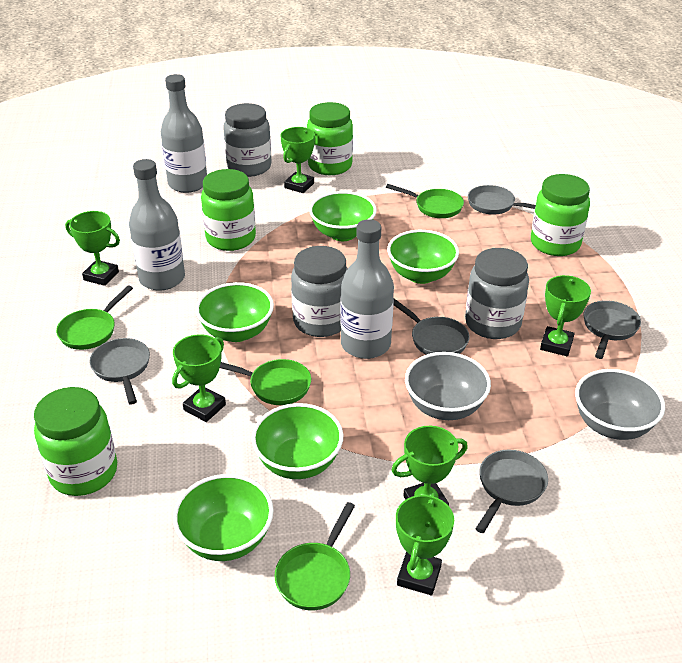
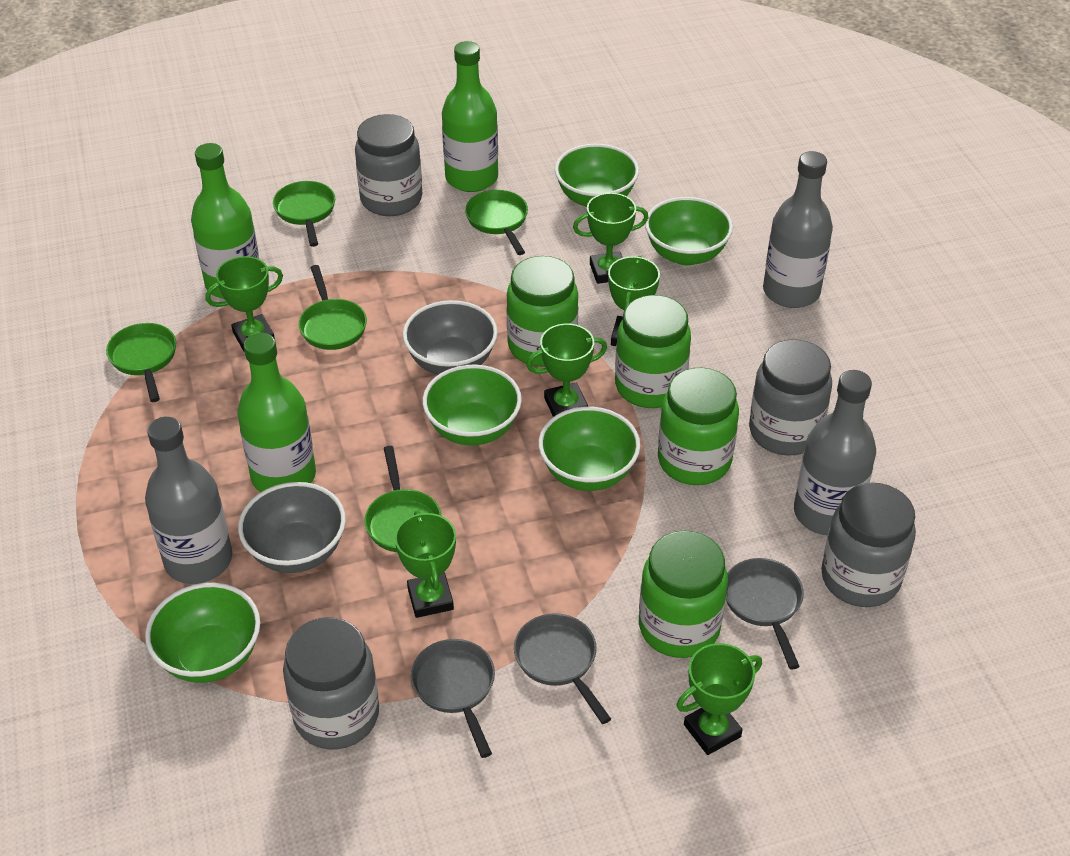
green bottle: none = 0 -> [191,143,259,299] [237,333,316,492] [442,41,498,192] = 3
green pan: [56,285,133,350] [220,359,311,405] [275,502,355,610] [386,184,464,218] = 4 -> [106,323,176,402] [273,181,335,247] [299,265,367,350] [364,446,441,552] [465,190,528,255] = 5
grey jar: [223,103,272,177] [291,246,348,337] [465,248,529,339] = 3 -> [283,617,379,750] [355,114,422,216] [749,340,832,456] [821,483,916,607] = 4
grey pan: [89,338,150,405] [394,299,470,355] [468,185,536,215] [475,450,548,533] [583,300,641,359] = 5 -> [411,639,495,758] [514,613,611,724] [726,558,804,670] = 3

